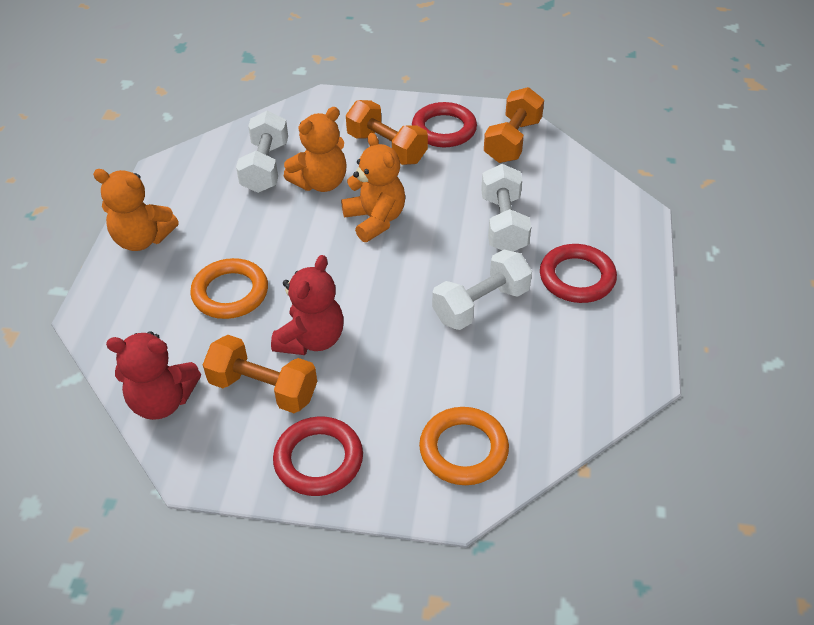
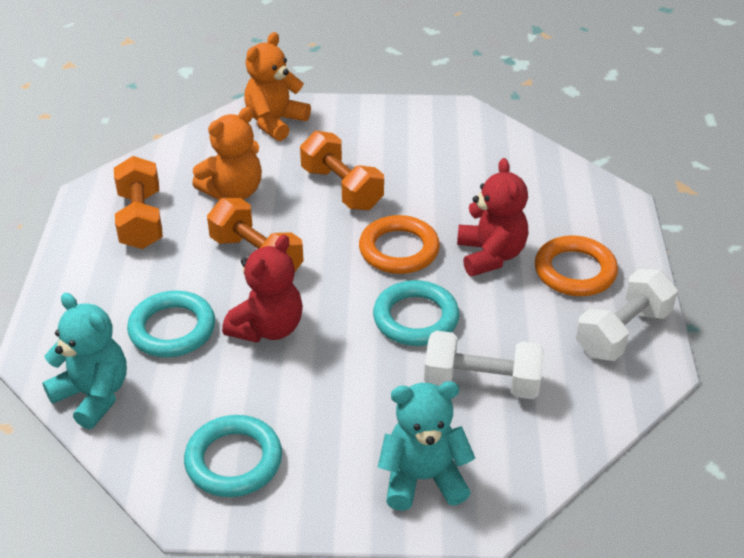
orange teddy bear: [93,169,179,251] [284,107,347,192] [341,133,405,242] = 3 -> [192,107,262,200] [244,32,311,141] = 2
red ring: [273,416,363,496] [412,102,477,147] [540,244,617,303] = 3 -> none = 0
turquoise ring: none = 0 -> [127,291,215,357] [184,415,282,497] [373,280,459,346] = 3
turquoise teddy bear: none = 0 -> [42,293,127,429] [378,381,475,511] = 2
white dumbbell: [236,111,288,193] [432,250,532,330] [481,164,531,251] = 3 -> [424,331,544,399] [576,269,678,361] = 2

